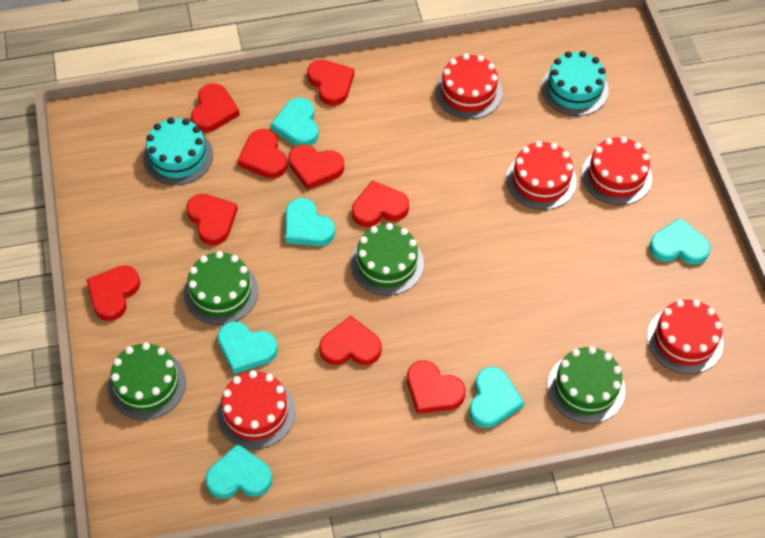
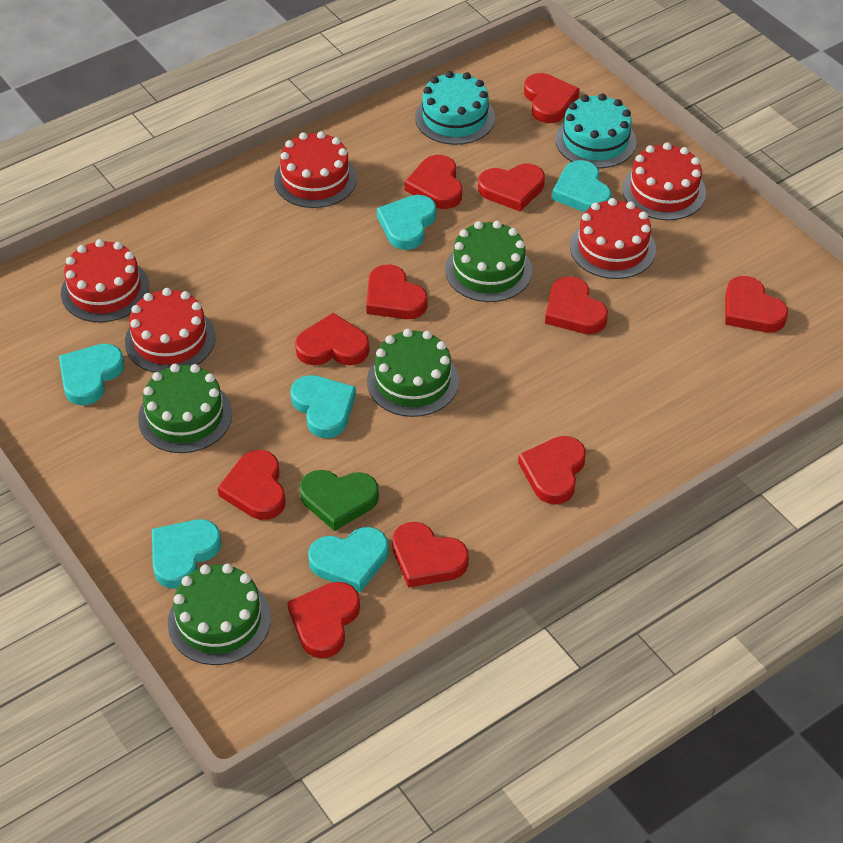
green heart: none = 0 -> [300,470,379,531] = 1
red heart: [86,265,140,321] [186,194,238,245] [191,83,240,132] [238,129,287,179] [288,145,344,190] [307,60,354,106] [319,316,382,365] [352,180,409,227] [407,360,466,414] = 9 -> [218,450,286,520] [287,582,360,658] [295,313,369,365] [366,264,427,319] [392,522,469,587] [405,155,462,209] [478,164,545,212] [518,436,586,504] [524,73,580,123] [545,276,608,334] [725,276,788,332] = 11

